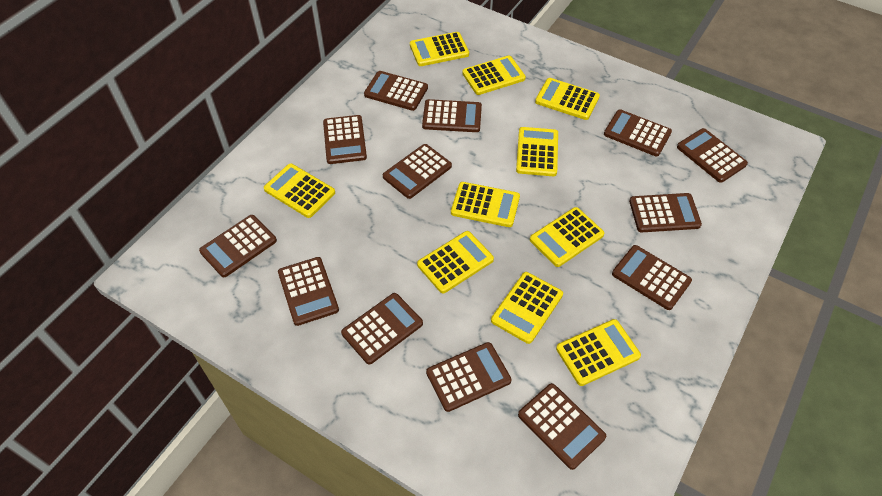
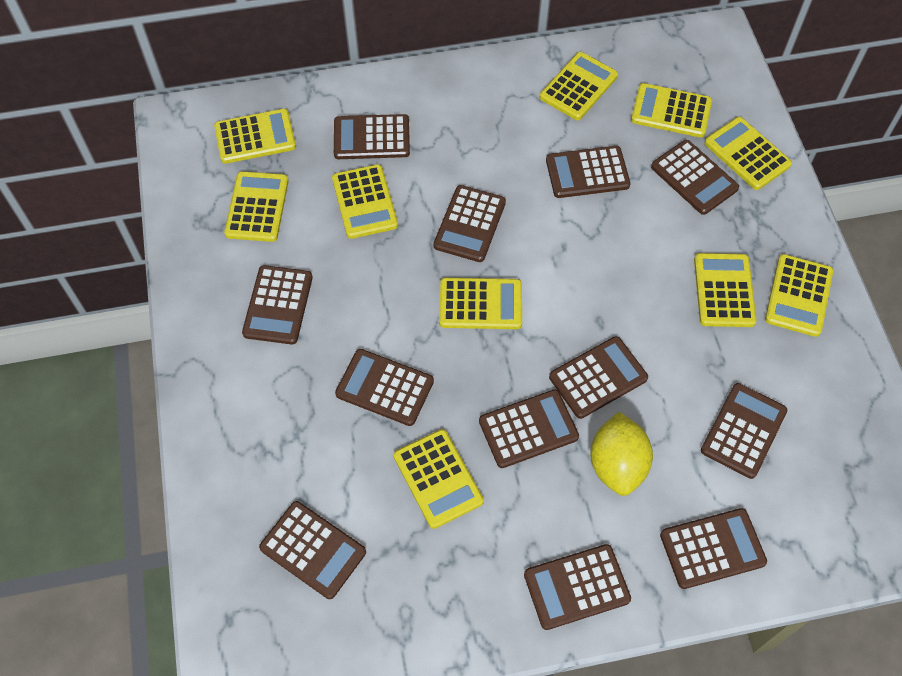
brown calculator: [199,215,277,277] [278,257,339,326] [323,115,367,164] [341,293,423,364] [364,71,428,111] [383,144,452,199] [422,99,482,132] [426,342,511,412] [518,383,606,470] [604,109,672,156] [612,245,692,310] [629,193,702,232] [677,128,748,183] = 13 -> [242,265,313,345] [259,501,366,599] [334,114,410,159] [335,349,434,426] [434,185,506,262] [479,389,579,468] [524,544,631,630] [546,146,630,198] [549,336,648,419] [651,140,739,215] [660,508,767,589] [701,383,787,479] = 12
yellow lemon: none = 0 -> [590,412,653,496] = 1

